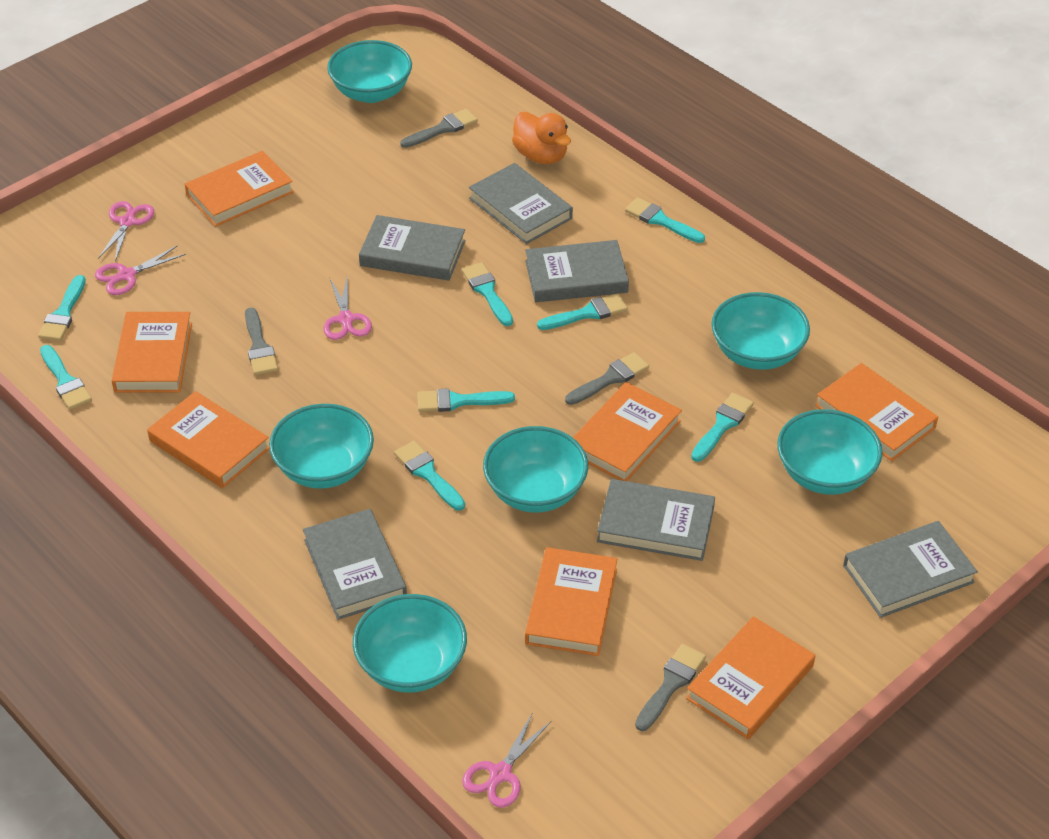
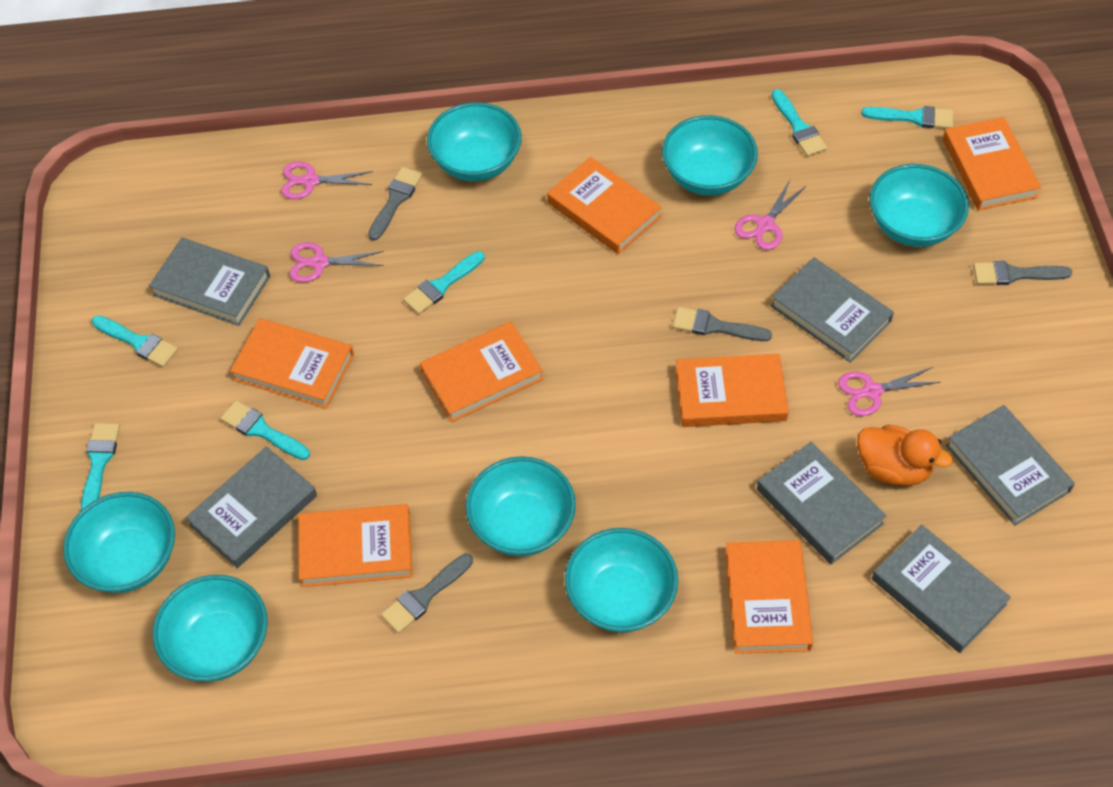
turquoise bowl: [269,404,374,489] [327,40,412,103] [353,594,467,693] [483,426,588,513] [711,292,810,370] [777,409,882,495] = 6 -> [63,492,175,593] [153,575,268,682] [427,102,522,181] [465,456,576,556] [565,528,678,632] [662,115,758,195] [869,164,969,247] = 7
turquoise brush: [38,275,86,341] [40,345,92,410] [394,441,465,511] [417,388,515,412] [462,262,513,326] [537,293,628,330] [625,198,705,243] [691,393,754,462] = 8 -> [81,423,120,510] [92,315,178,367] [220,400,310,460] [403,251,485,315] [771,89,827,157] [861,106,953,129] = 6

